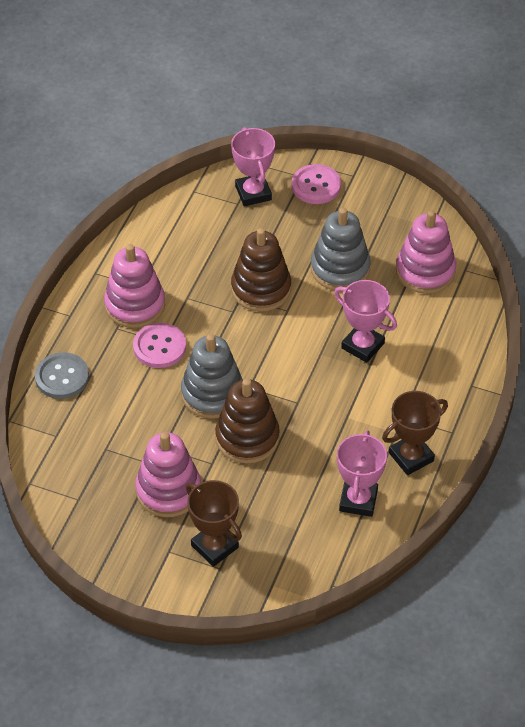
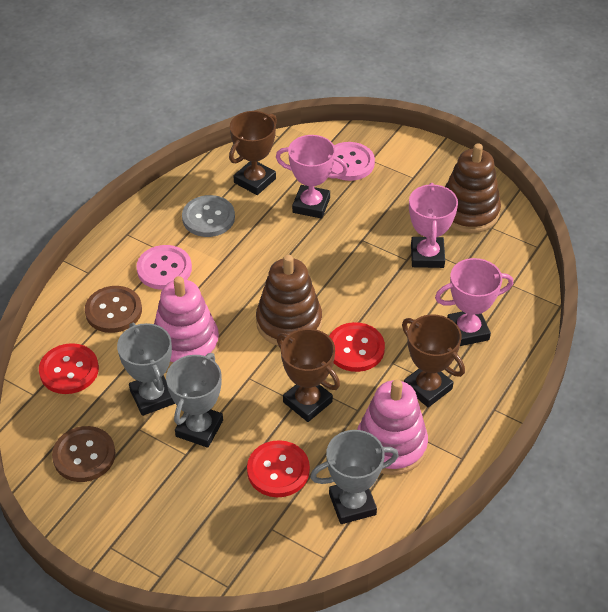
brown button: none = 0 -> [52,426,116,482] [85,286,142,333] = 2
brown trophy: [186,480,242,567] [382,391,448,475] = 2 -> [229,111,277,195] [277,329,340,422] [402,314,465,407] = 3
grey stacking toy: [181,334,243,419] [311,208,371,290] = 2 -> none = 0
grey trophy: none = 0 -> [117,323,175,416] [166,353,223,448] [310,430,399,524] = 3
pink stacking toy: [104,244,165,328] [135,432,201,517] [396,210,456,294] = 3 -> [154,276,219,367] [357,379,428,475] = 2
red button: none = 0 -> [39,343,99,394] [247,440,310,497] [329,322,385,372] = 3

